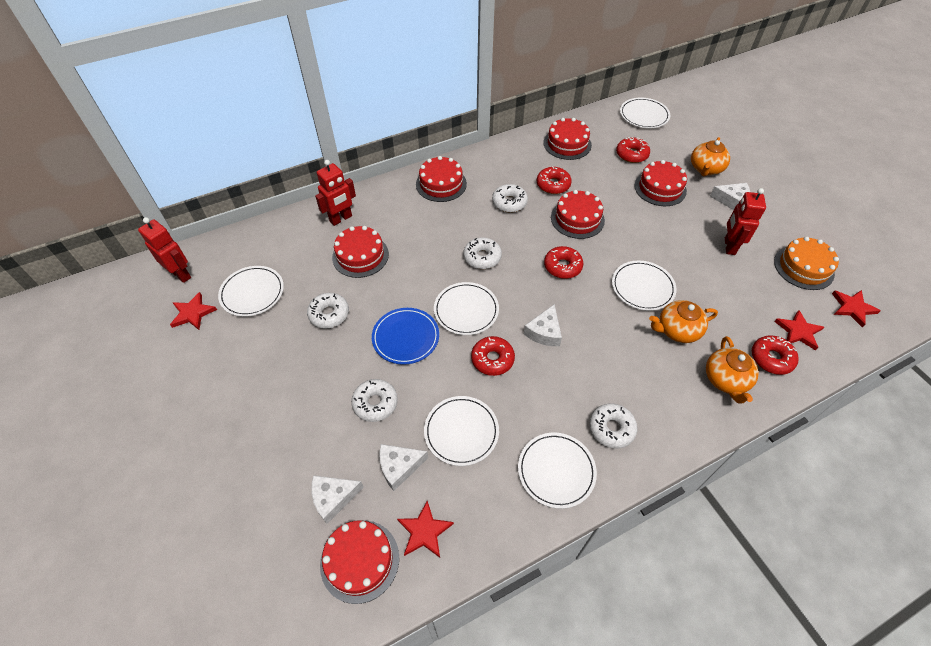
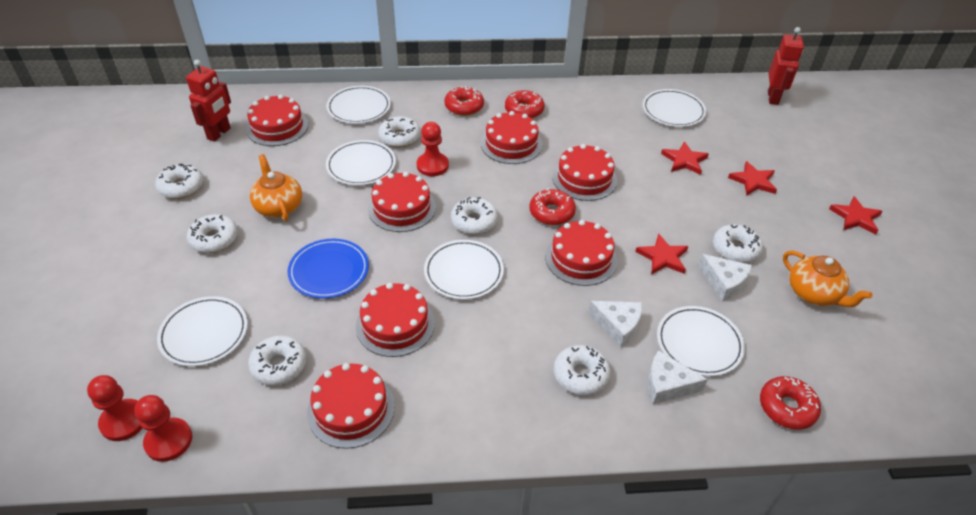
orange cake: [774,237,839,290] = 1 -> none = 0
orange teapot: [649,300,718,343] [691,137,730,177] [706,336,759,403] = 3 -> [250,154,302,221] [783,250,872,307] = 2
red cake: [320,520,399,604] [332,226,389,278] [416,156,467,202] [543,118,592,160] [551,190,605,239] [634,160,687,206] = 6 -> [246,95,308,146] [307,363,395,449] [356,283,435,357] [368,172,436,232] [481,111,542,164] [545,220,617,286] [552,144,617,201] = 7
red donut: [471,336,515,376] [537,166,572,194] [544,246,583,279] [616,137,650,163] [752,335,799,375] = 5 -> [444,86,484,116] [505,90,545,118] [529,188,576,225] [760,376,821,430] = 4
red pawn: none = 0 -> [87,375,143,441] [134,395,192,462] [417,122,449,176] = 3
red robot: [138,217,191,283] [315,160,356,226] [725,188,766,255] = 3 -> [186,60,231,142] [768,27,804,105] = 2
white cheese: [311,475,364,524] [379,444,428,491] [524,304,562,346] [710,183,750,210] = 4 -> [588,301,642,347] [648,350,708,404] [698,254,752,301] = 3
white donut: [307,293,349,329] [351,379,398,422] [463,237,502,269] [492,184,528,213] [589,403,637,449] = 5 -> [155,163,203,199] [187,214,238,253] [248,335,306,385] [378,116,420,148] [451,197,498,234] [554,345,611,395] [713,224,763,263] = 7

